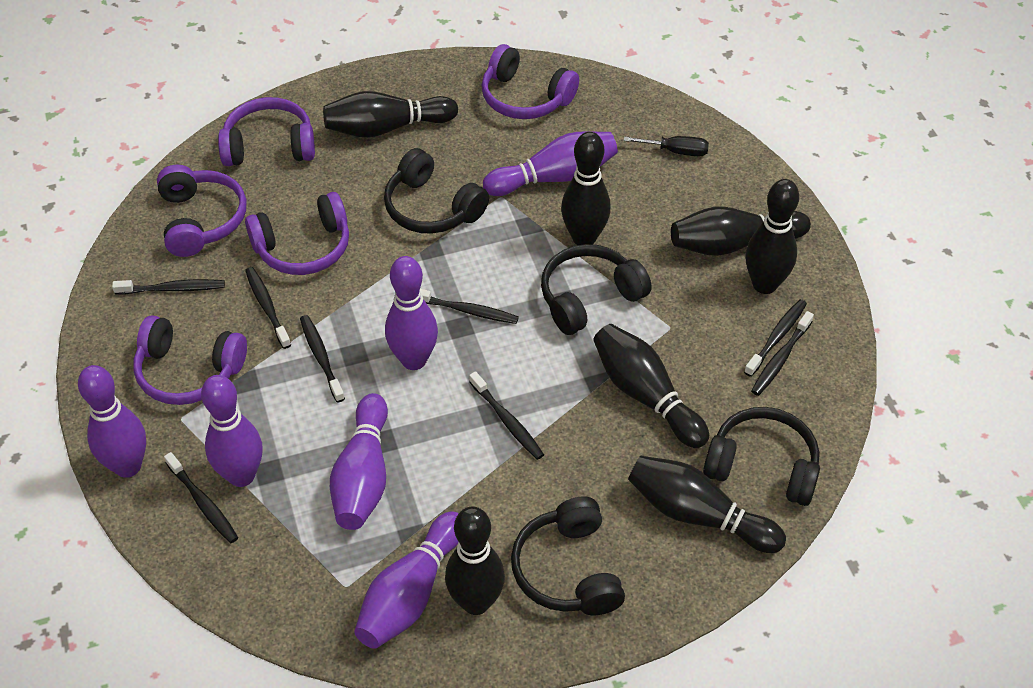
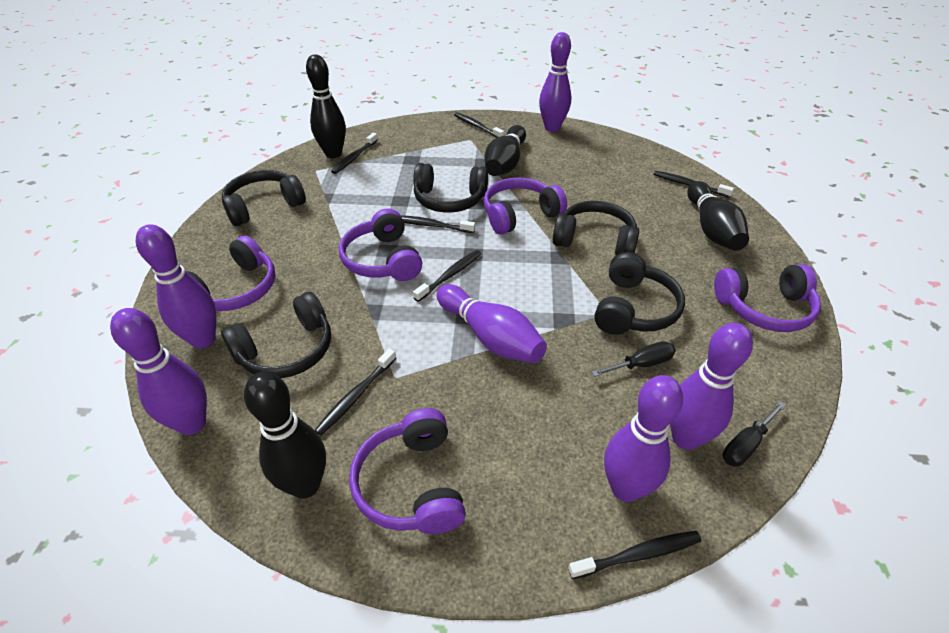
black bowling pin: [323,91,458,138] [445,507,505,615] [561,132,611,245] [593,324,709,448] [628,456,786,553] [671,206,811,256] [746,179,799,294] = 7 -> [244,372,326,498] [306,54,346,158] [485,125,526,176] [687,181,749,251] = 4
black headphones: [384,148,489,234] [511,496,625,615] [541,244,652,335] [703,407,820,506] = 4 -> [221,292,331,378] [222,170,306,226] [413,163,488,213] [553,201,639,255] [594,252,685,335] = 5
black screwdriver: [624,136,709,156] = 1 -> [592,341,676,377] [723,401,786,467] = 2
black toothbrush: [112,279,225,294] [164,452,238,543] [245,267,291,349] [300,315,345,402] [420,289,519,324] [469,371,544,460] [744,299,807,377] [751,311,814,396] = 8 -> [315,348,396,435] [331,133,378,174] [401,215,475,233] [413,250,481,302] [454,112,504,138] [568,531,701,579] [653,171,734,198] = 7

